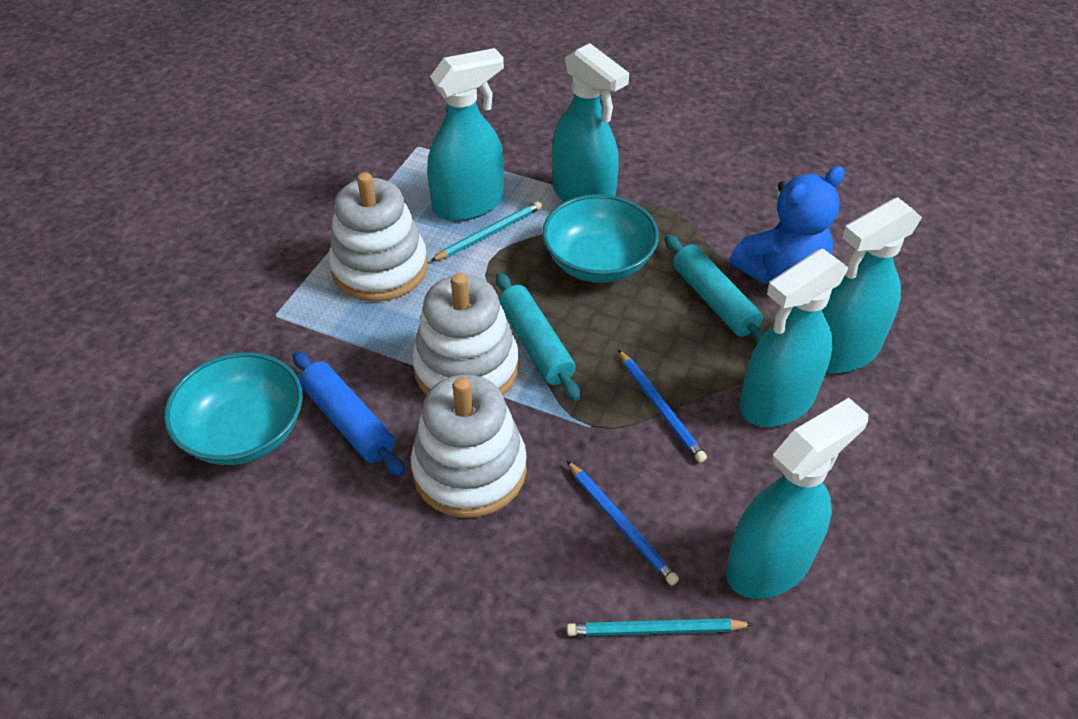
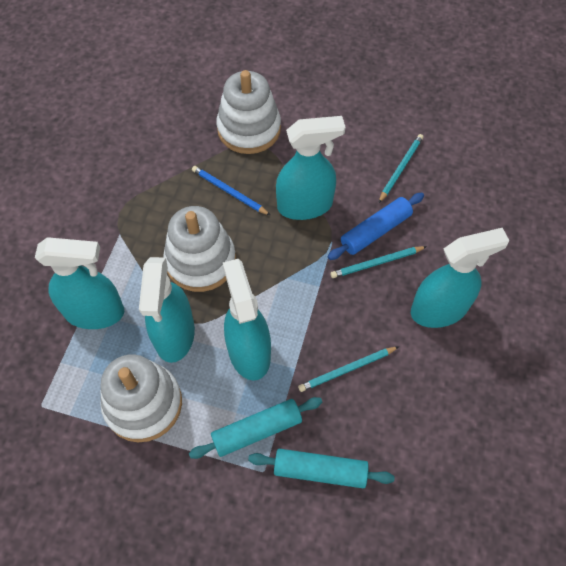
blue pencil: [567,461,679,586] [618,350,707,463] = 2 -> [192,166,270,215] = 1
blue teddy bear: [729,166,845,284] = 1 -> none = 0
turquoise bowl: [164,352,303,465] [542,194,659,283] = 2 -> none = 0
turquoise pencil: [431,201,542,261] [567,618,754,636] = 2 -> [298,346,399,392] [330,246,427,278] [379,134,424,203] = 3

